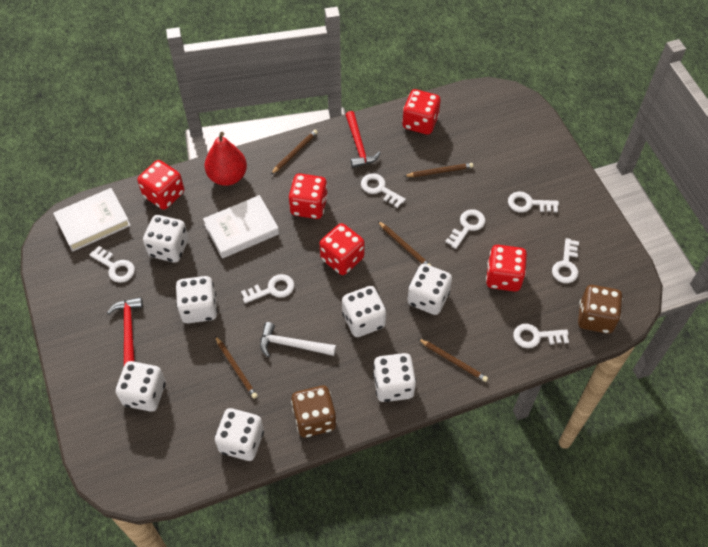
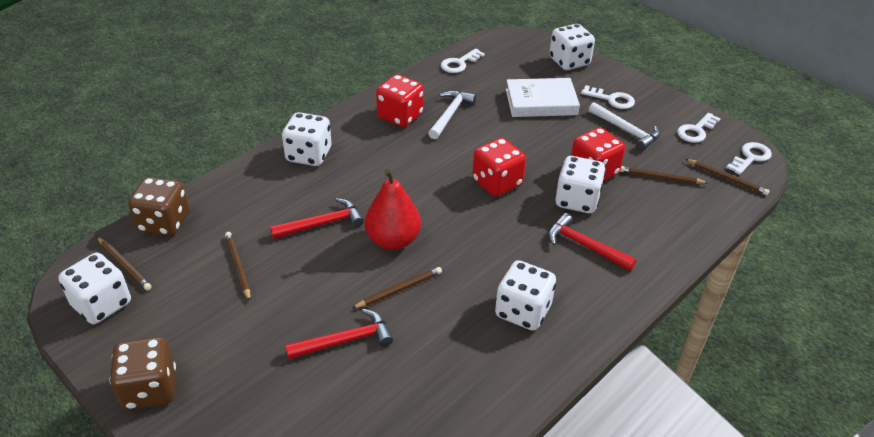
red dice: [137,160,184,210] [289,173,328,219] [320,223,365,275] [402,89,440,135] [486,245,527,292] = 5 -> [376,74,424,127] [472,138,526,196] [571,127,625,181] = 3
red hammer: [107,297,143,365] [346,111,381,168] = 2 -> [270,198,364,239] [285,309,393,359] [548,213,637,271] = 3
white book: [53,188,131,252] [203,195,279,258] = 2 -> [506,78,580,117] = 1
white dice: [116,361,166,412] [143,215,189,263] [176,276,218,323] [215,408,264,461] [342,286,386,337] [373,353,416,402] [407,264,452,315] = 7 -> [58,253,131,324] [282,112,332,166] [495,260,556,331] [549,24,595,70] [555,156,606,213] = 5
white hammer: [260,322,336,357] = 1 -> [428,90,476,139] [589,102,660,150] = 2
white key: [89,246,135,283] [241,274,294,303] [361,173,406,208] [445,209,486,249] [508,192,559,213] [513,324,569,348] [552,238,579,283] = 7 -> [441,48,485,73] [581,85,635,109] [677,113,721,143] [726,142,772,175] = 4

